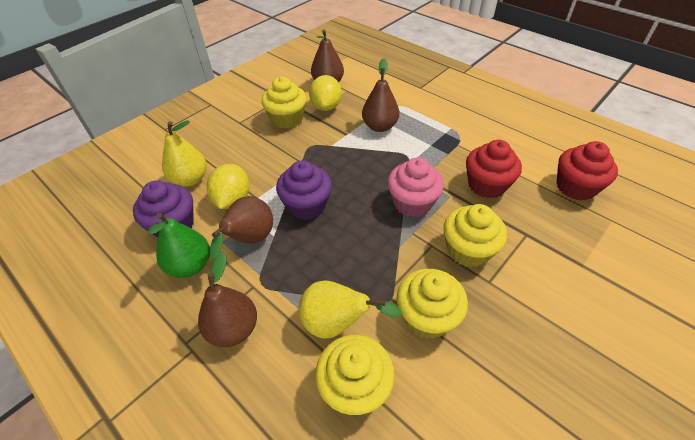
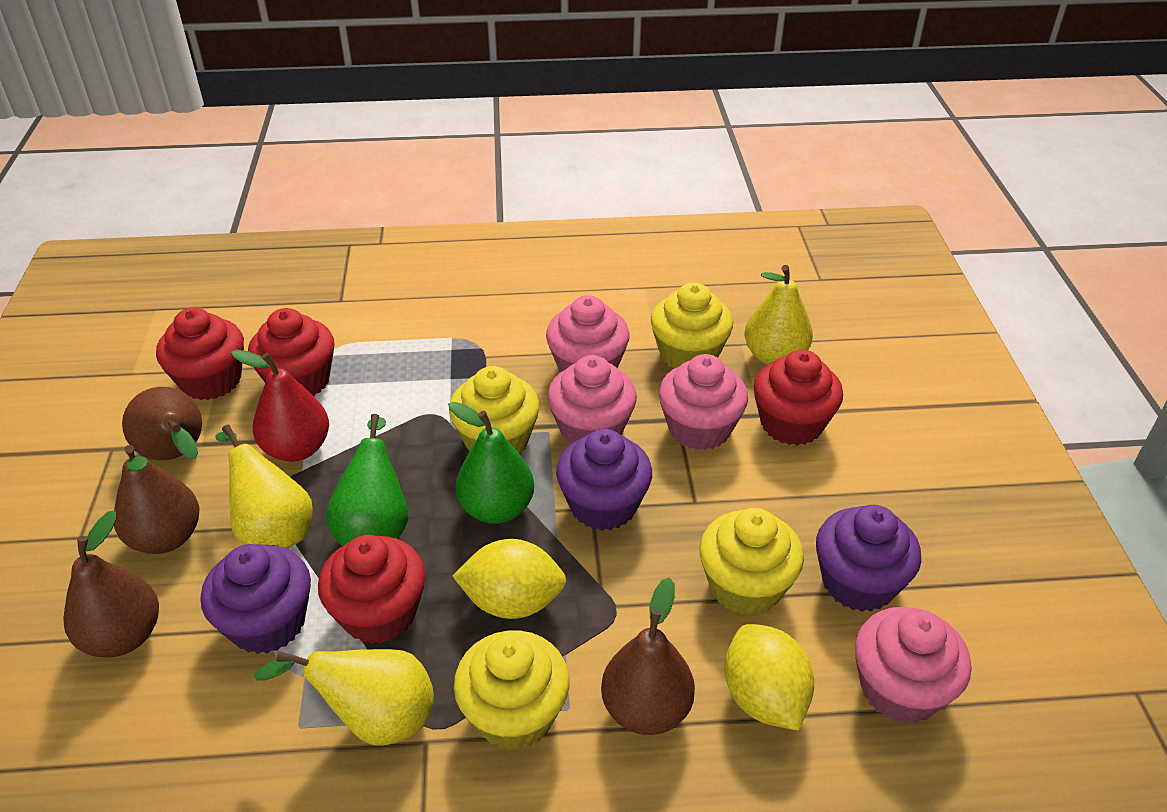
green pear: [148,213,210,278] = 1 -> [326,414,408,546] [448,402,534,524] = 2
pink cupcake: [387,157,444,217] = 1 -> [546,295,630,372] [548,355,637,445] [659,354,748,450] [855,607,971,724] = 4
purple cupcake: [133,180,193,238] [276,160,332,220] = 2 -> [201,544,311,654] [556,429,652,531] [816,505,921,612] = 3
red cupcake: [466,140,522,198] [557,141,618,201] = 2 -> [156,307,244,400] [248,308,335,396] [318,535,426,644] [753,350,843,446] = 4
red pear: none = 0 -> [231,350,329,462] = 1
yellow pear: [162,120,207,187] [298,280,402,339] = 2 -> [215,425,313,548] [253,649,434,745] [745,265,813,365] = 3

